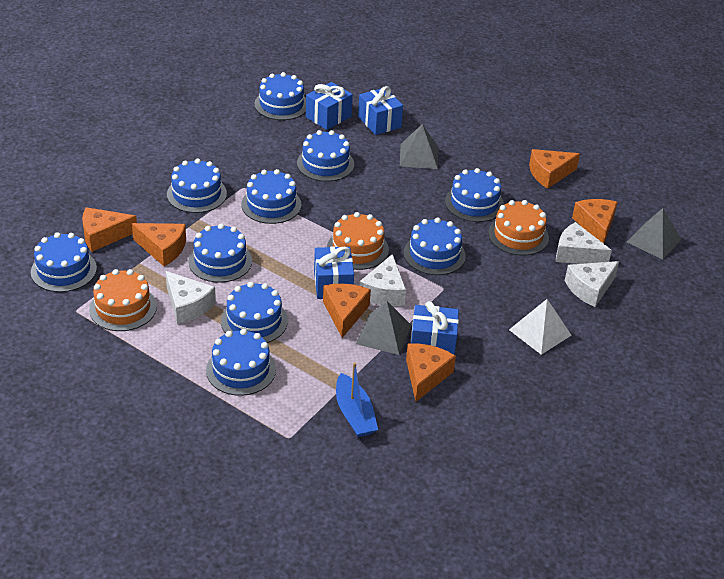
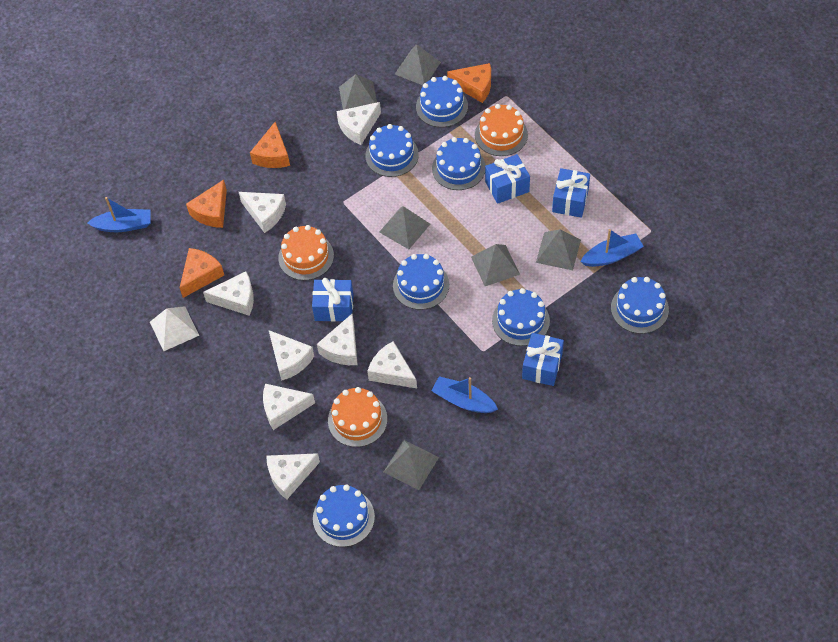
blue boat: [336,362,378,437] = 1 -> [87,197,151,232] [431,376,498,413] [580,229,644,267] = 3
blue cake: [31,232,97,292] [167,159,227,213] [188,223,252,283] [206,329,276,396] [221,282,288,343] [241,169,302,224] [254,72,306,120] [297,130,354,182] [404,218,466,275] [445,168,504,222] = 10 -> [313,484,375,547] [365,124,419,177] [393,254,449,310] [416,76,468,127] [432,137,486,190] [492,288,550,346] [611,277,669,334] = 7
grey pyramid: [356,301,411,355] [400,124,438,169] [627,208,682,259] = 3 -> [339,74,377,110] [379,206,430,249] [384,440,439,490] [395,44,441,85] [471,244,520,286] [536,229,581,270] = 6
orange cheese: [82,207,137,252] [132,223,186,266] [323,284,371,338] [406,343,456,402] [529,149,580,189] [572,199,618,244] = 6 -> [180,248,224,298] [186,180,227,228] [250,122,290,168] [447,63,491,103] = 4
white cheese: [166,271,216,324] [360,254,406,306] [556,222,612,264] [565,261,619,307] = 4 -> [203,271,254,316] [239,192,286,233] [263,384,315,430] [266,453,320,500] [269,330,314,381] [317,314,358,365] [336,102,381,145] [367,341,417,388] = 8

